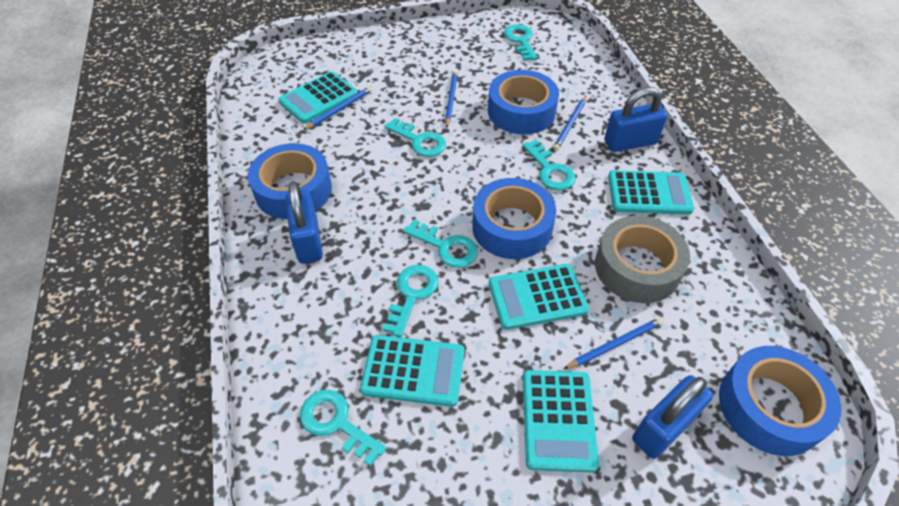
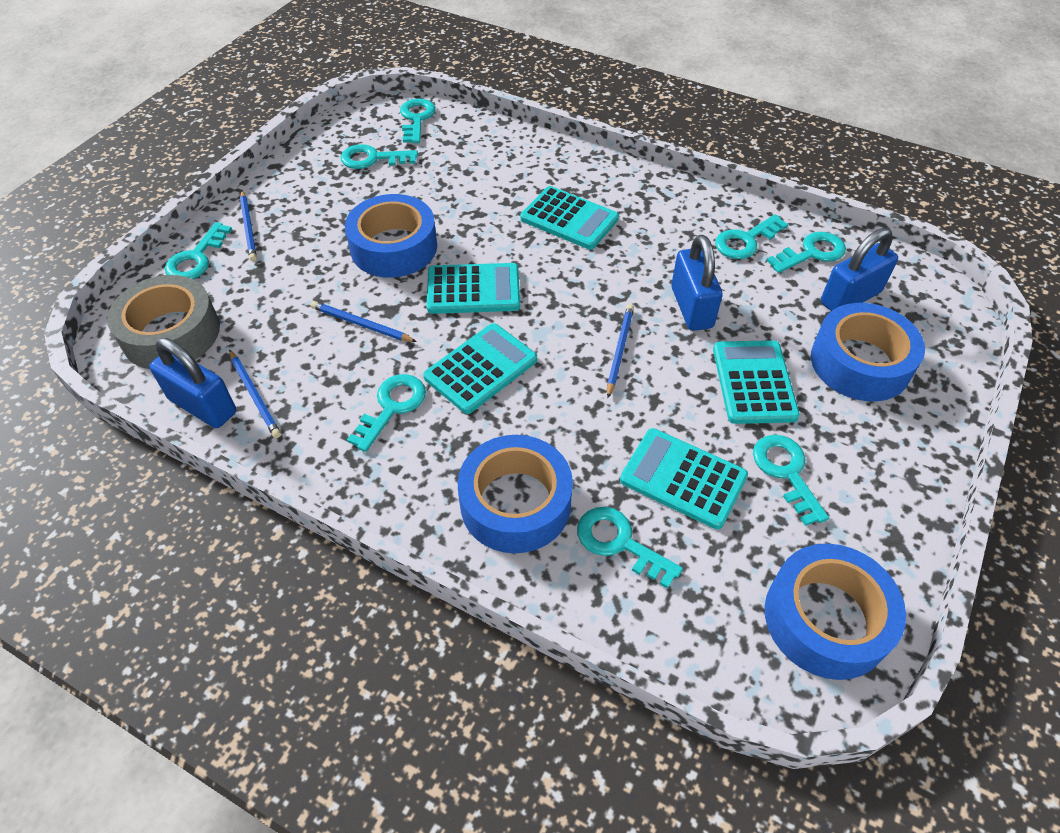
turquoise key: [300,390,386,466] [383,265,439,337] [385,118,446,157] [403,219,478,268] [504,24,538,61] [523,140,576,190] = 6 -> [165,222,232,279] [340,144,418,169] [347,374,426,452] [400,98,436,143] [577,507,683,589] [715,214,788,259] [753,435,829,526] [767,232,846,273] = 8

